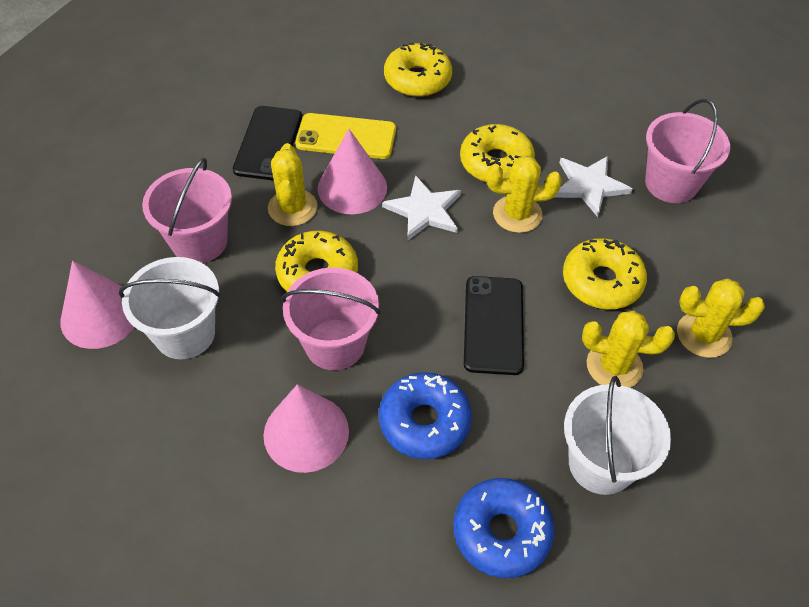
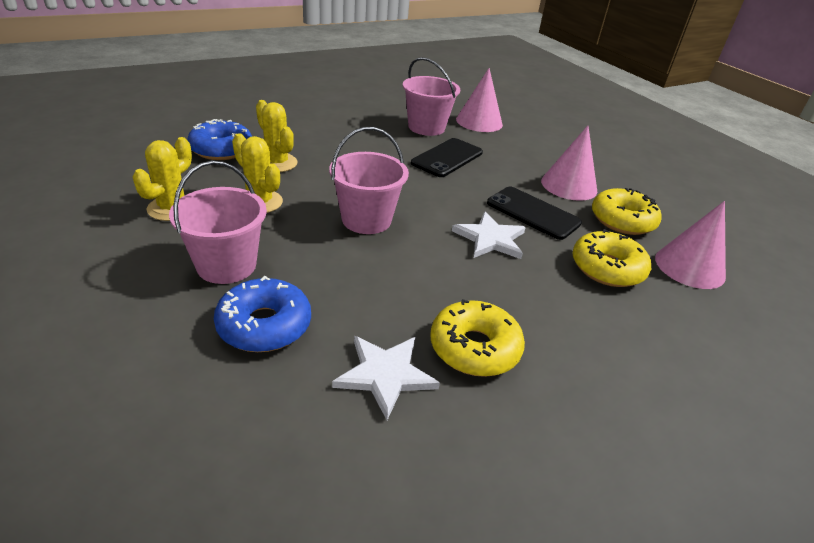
white bucket: [119,257,221,359] [564,376,671,495] = 2 -> none = 0
yellow cactus: [268,143,318,226] [487,156,562,233] [582,311,675,388] [677,279,765,358] = 4 -> [133,137,192,221] [232,133,283,213] [256,100,297,172] = 3
yellow donut: [275,230,358,292] [384,43,452,97] [460,124,535,182] [563,238,647,309] = 4 -> [431,299,525,377] [572,229,651,287] [592,188,662,235] = 3
yellow phone: [295,113,396,159] = 1 -> none = 0

